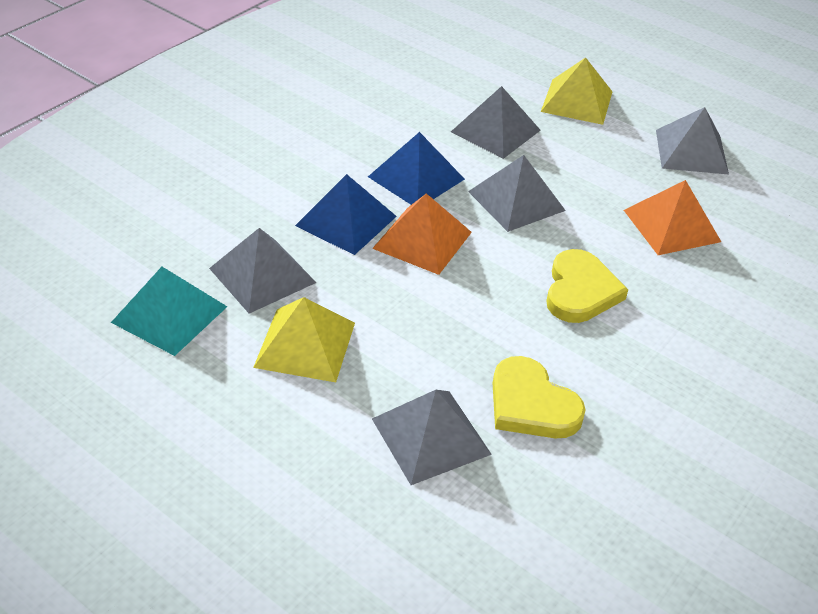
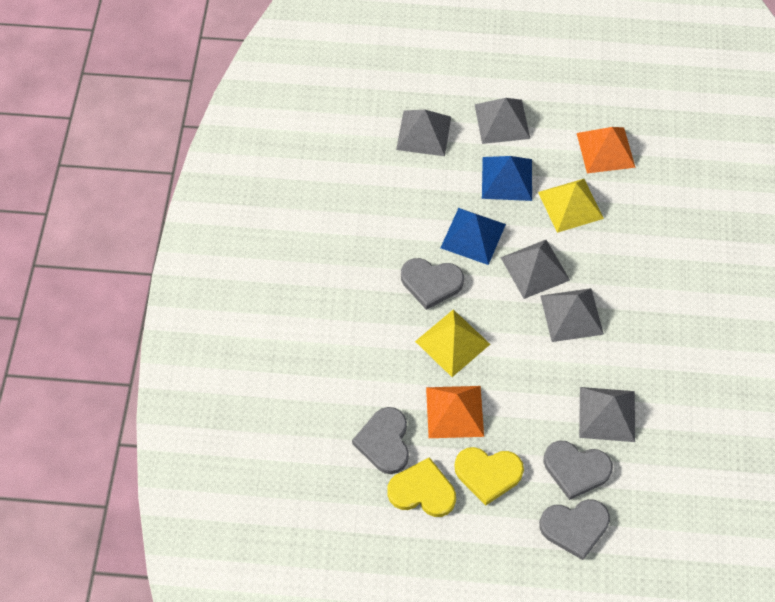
grey heart: none = 0 -> [352,407,409,474] [401,258,464,310] [539,499,610,560] [544,441,613,500] = 4
turquoise pyramid: [111,267,227,356] = 1 -> none = 0

